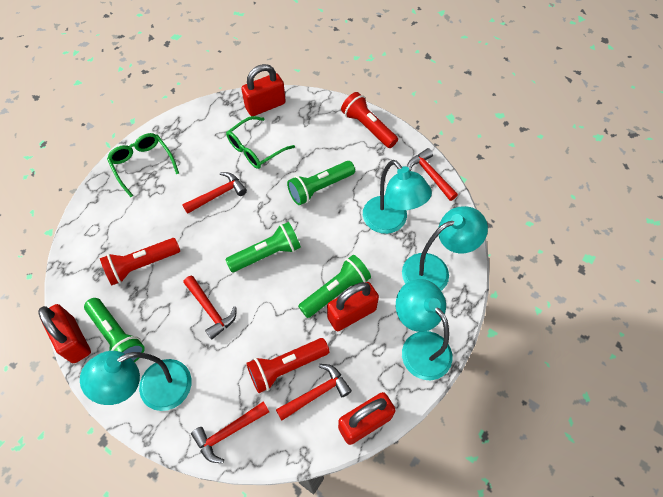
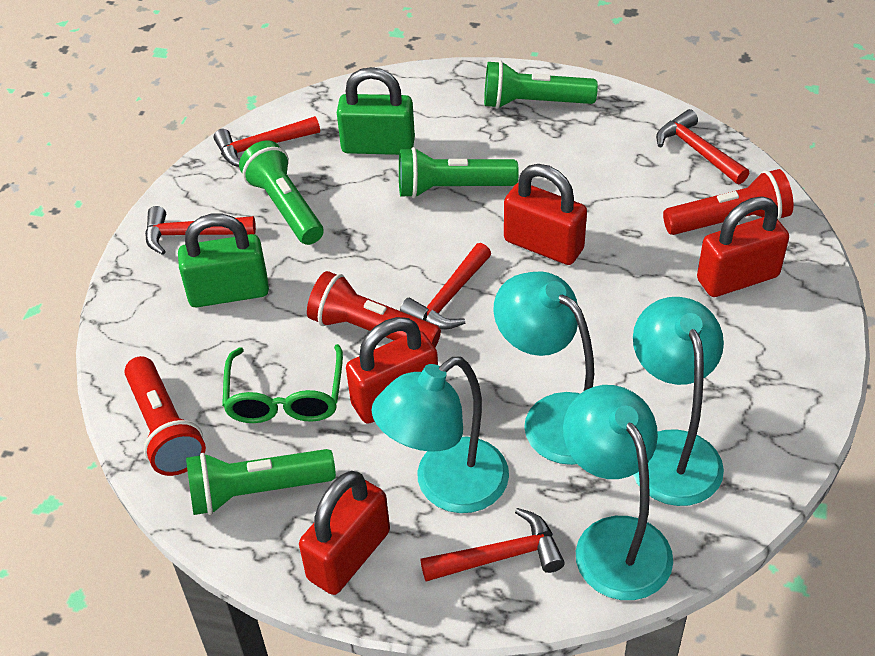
green glasses: [107,133,179,197] [226,116,295,169] = 2 -> [222,344,343,423] = 1
green padlock: none = 0 -> [178,214,269,307] [337,67,415,155] = 2

